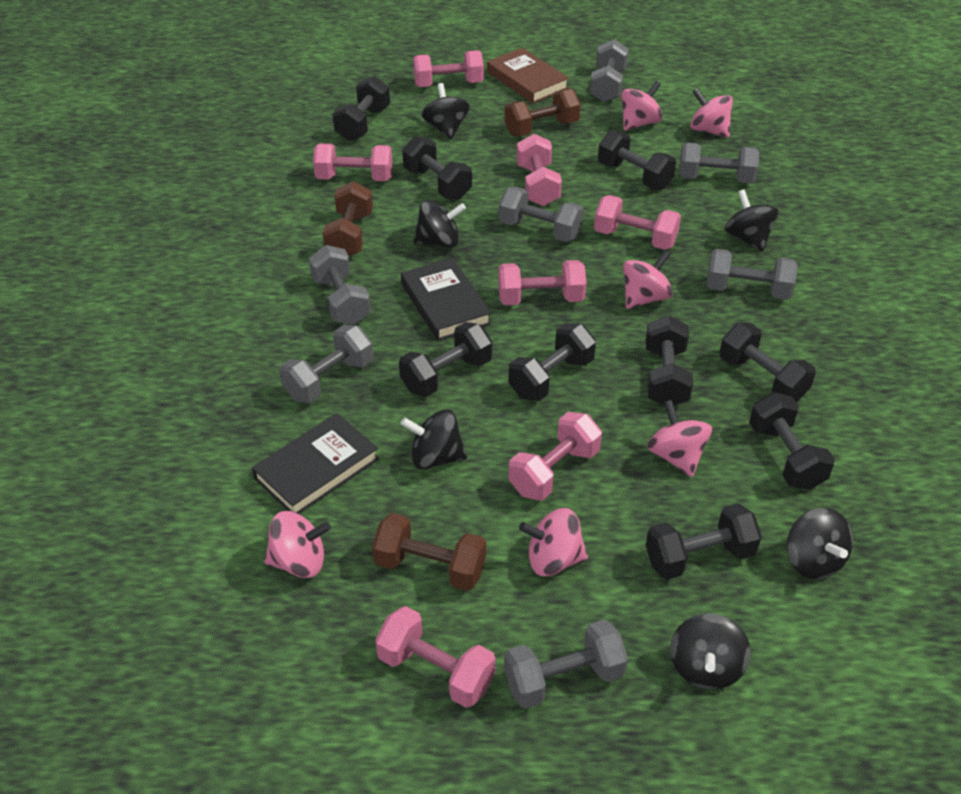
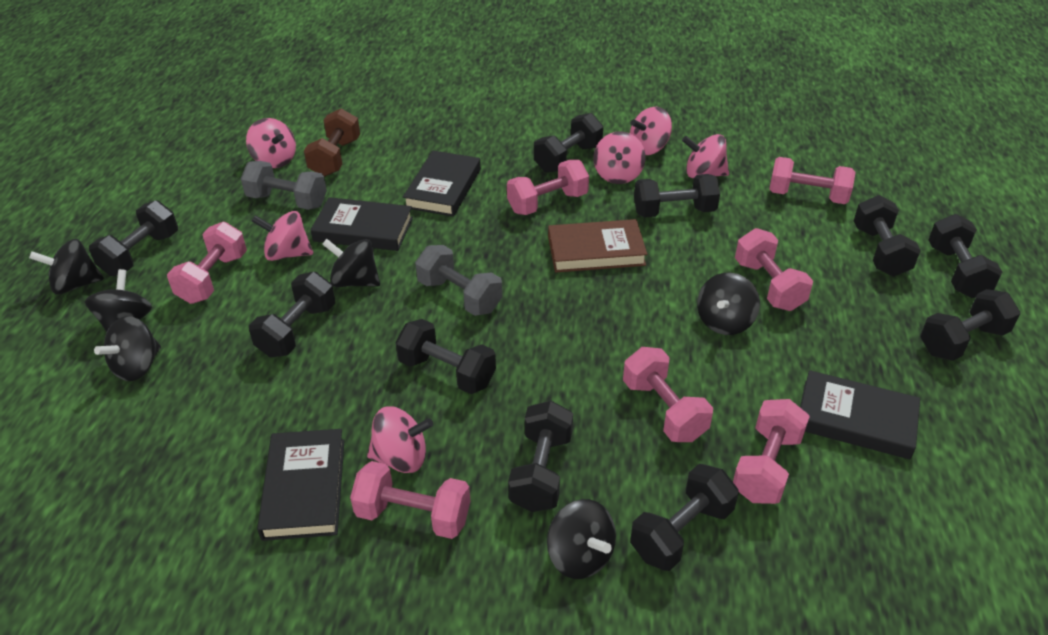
black book: [252,413,379,514] [401,258,491,341] = 2 -> [257,429,345,541] [311,197,413,251] [403,151,481,217] [800,370,920,459] = 4
black dumbbell: [332,76,390,141] [399,322,492,397] [402,136,472,200] [508,323,596,401] [598,130,676,190] [645,316,693,406] [646,503,762,580] [719,323,816,402] [749,392,835,490] = 9 -> [89,200,178,276] [249,272,336,357] [395,319,496,394] [508,401,573,512] [534,113,603,173] [630,464,739,571] [634,174,720,218] [854,195,921,276] [920,289,1021,361] [928,214,1002,298] = 10
brown dumbbell: [323,181,373,256] [372,513,486,591] [505,89,581,136] = 3 -> [304,108,360,177] = 1
grey dumbbell: [279,325,373,403] [309,245,371,325] [498,187,584,242] [504,620,628,709] [590,39,629,103] [679,142,759,183] [707,249,798,300] = 7 -> [241,161,327,210] [415,245,502,316] = 2

